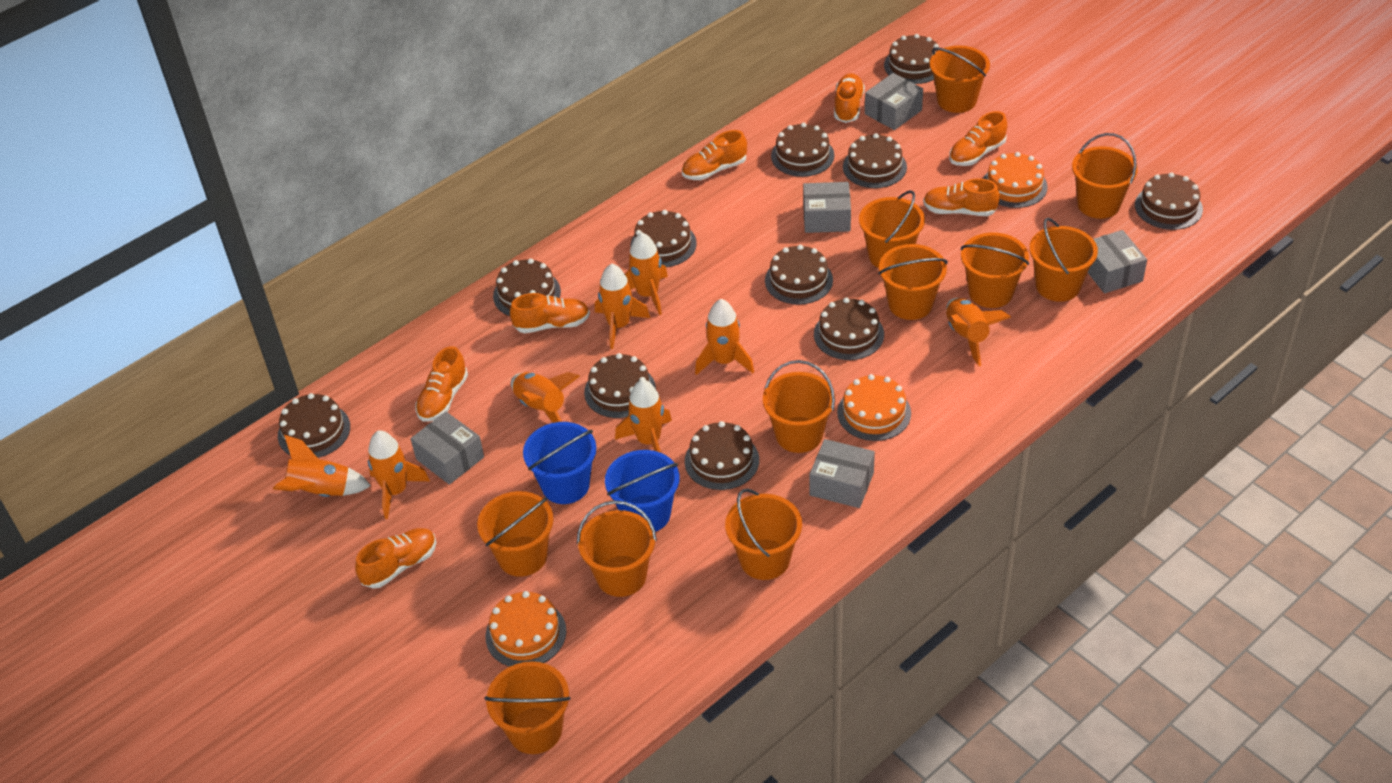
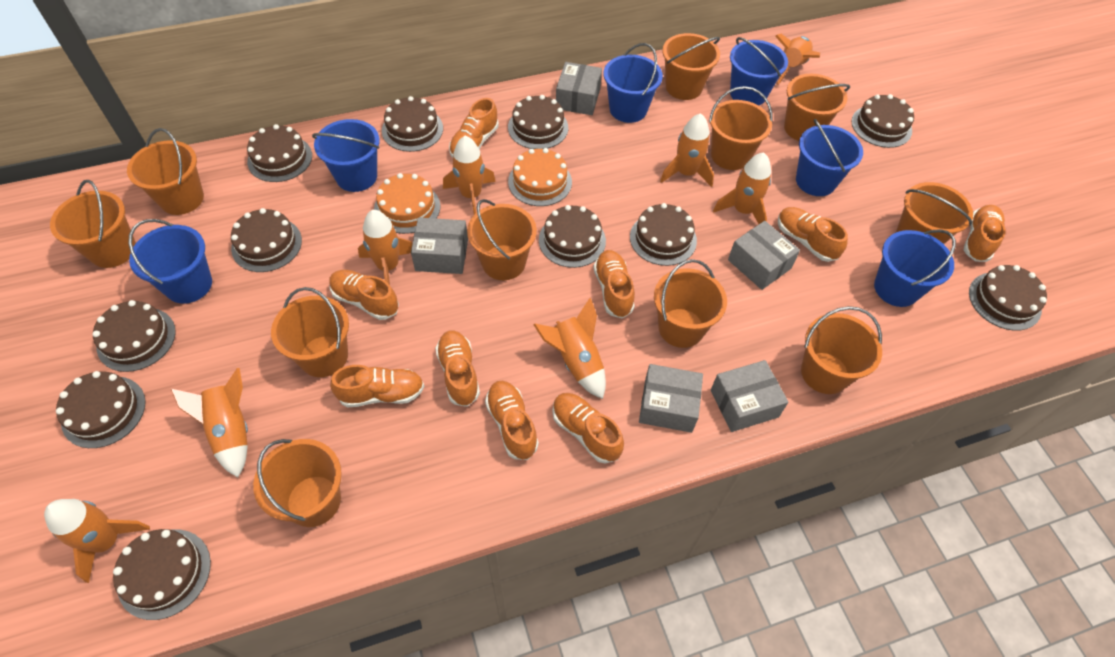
blue bucket: [523,422,596,504] [605,450,680,532] = 2 -> [128,219,212,304] [312,119,380,192] [604,43,663,123] [730,37,788,106] [796,119,863,196] [874,229,956,307] = 6
orange cake: [485,591,566,667] [837,374,911,441] [983,152,1048,208] = 3 -> [374,173,440,234] [508,148,572,206] = 2
orange shoe: [355,528,437,589] [415,346,468,422] [510,293,590,333] [682,130,747,180] [834,73,865,123] [923,179,1000,216] [949,111,1007,166] = 7 -> [329,270,399,320] [330,365,424,407] [435,330,480,407] [449,98,499,158] [485,381,539,460] [552,393,624,464] [594,250,635,319] [778,207,848,262] [964,205,1006,262] = 9

